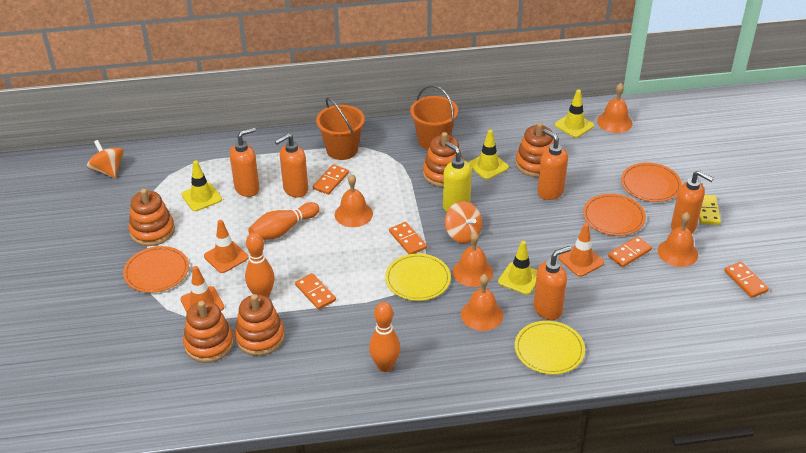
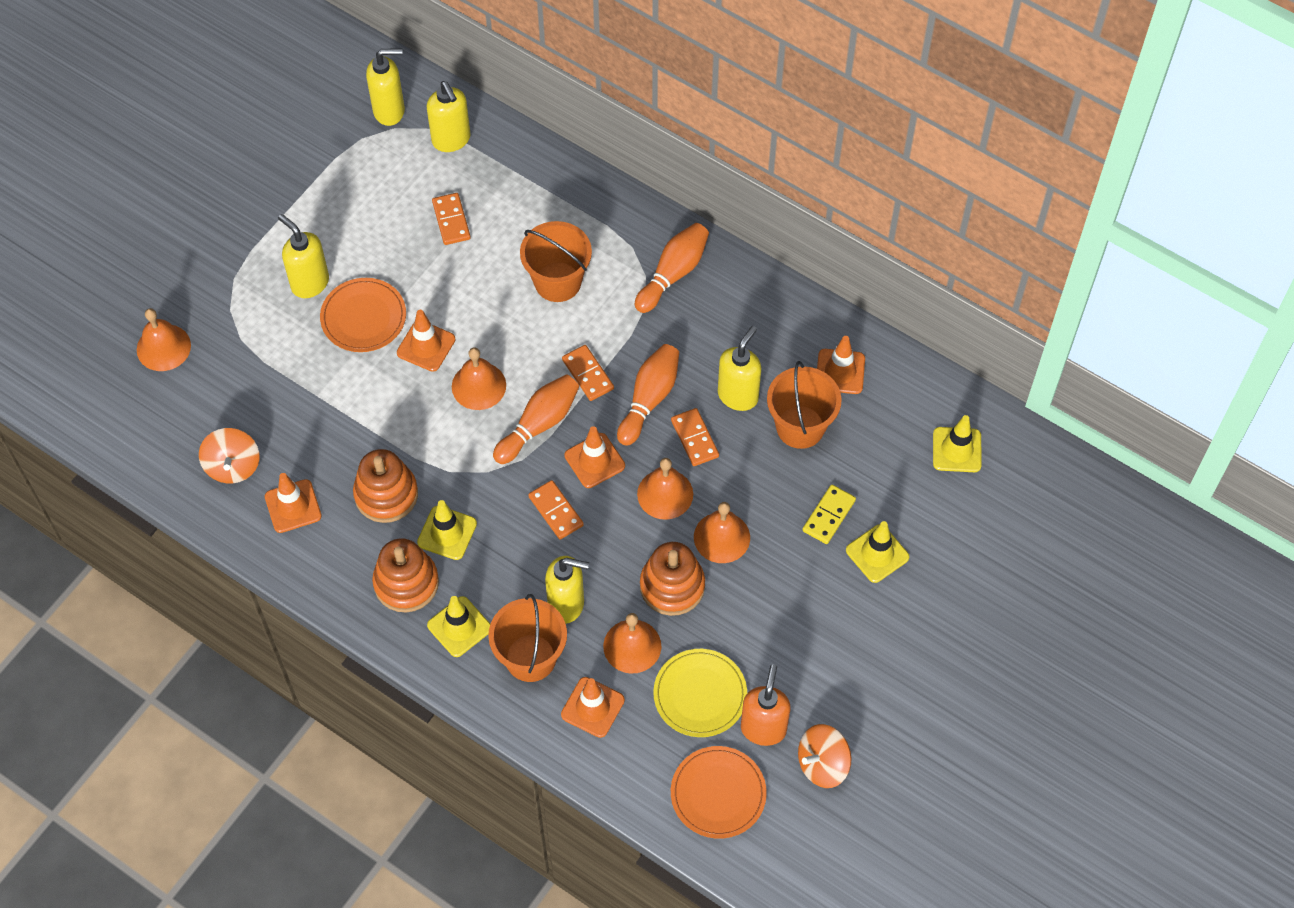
orange bucket: [316,98,365,160] [410,85,458,150] = 2 -> [488,594,567,682] [520,221,592,302] [767,361,842,449] = 3
orange domino: [295,273,336,310] [313,164,349,195] [389,222,427,254] [608,236,652,267] [724,262,769,298] = 5 -> [432,193,471,245] [528,480,584,540] [562,345,614,401] [671,408,719,466] = 4
orange plate: [123,246,189,293] [583,194,646,236] [621,163,682,202] = 3 -> [320,278,406,352] [671,746,767,839] = 2
orange soap dispenser: [230,127,260,197] [275,133,308,198] [533,246,571,320] [537,129,568,200] [671,170,714,233] = 5 -> [741,665,791,746] = 1
orange stacking toy: [129,189,175,246] [183,301,234,363] [235,294,285,356] [423,132,463,187] [515,122,554,177] = 5 -> [353,449,418,523] [372,538,439,612] [640,542,705,616] = 3
orange traffic cone: [181,266,224,313] [204,220,248,273] [559,223,604,277] = 3 -> [265,473,322,533] [397,310,455,372] [561,677,625,738] [564,426,625,488] [817,336,865,394] = 5
yellow plate: [385,253,451,301] [515,321,585,375] = 2 -> [653,649,747,737] = 1
yellow soap dispenser: [443,142,472,211] = 1 -> [278,214,329,298] [366,48,405,126] [427,81,470,152] [545,556,589,624] [718,326,762,411] = 5

